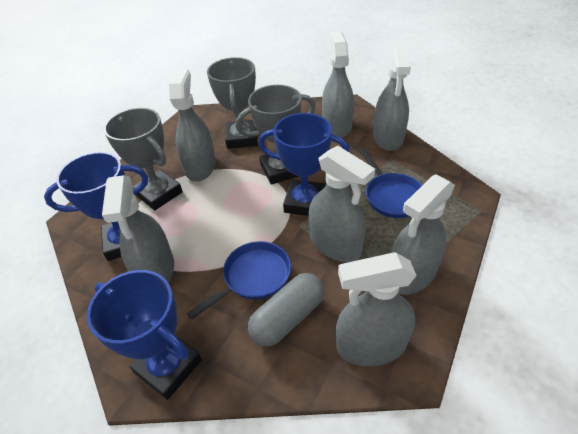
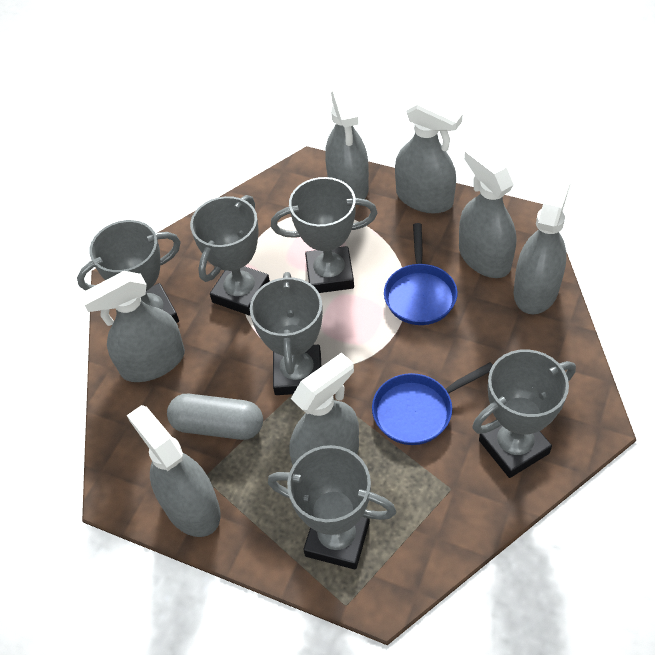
blue trophy: [44,152,148,261] [87,270,202,400] [259,113,350,216] = 3 -> none = 0
grey trophy: [104,108,183,210] [207,57,258,149] [235,85,315,185] = 3 -> [77,220,181,323] [190,195,270,315] [250,272,323,395] [268,445,396,570] [271,177,377,293] [472,349,576,478] = 6

